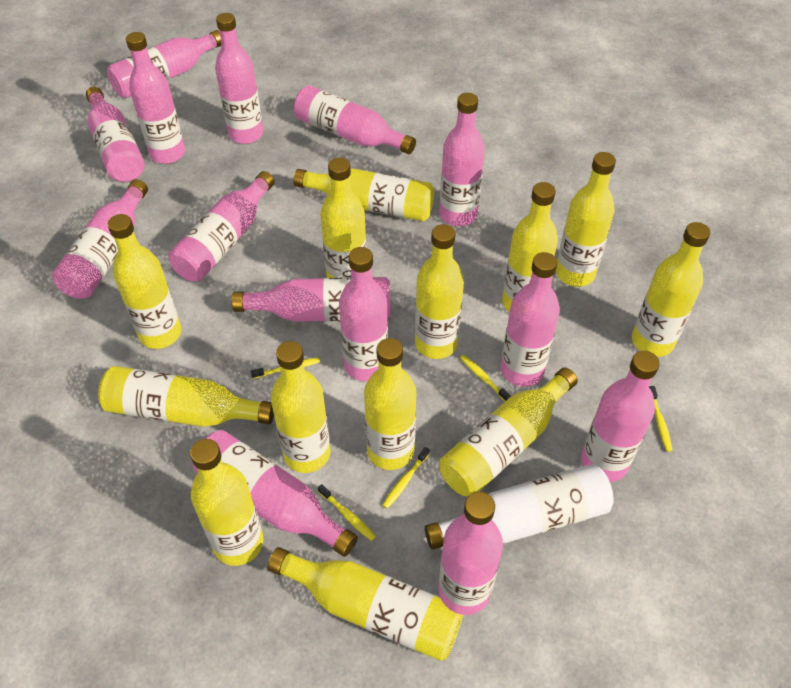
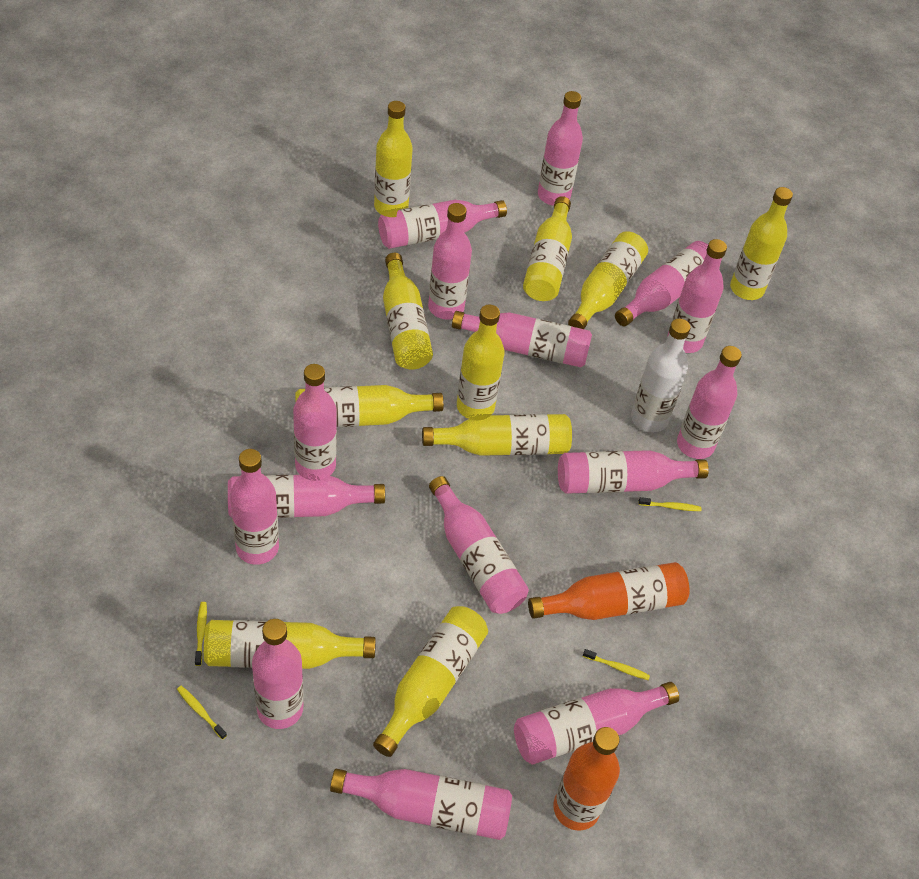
orange bottle: none = 0 -> [528,562,690,620] [553,727,620,831] = 2
pink bottle: [52,179,148,299] [86,87,145,182] [107,30,221,98] [126,32,185,164] [169,171,275,281] [193,430,358,557] [215,13,263,144] [232,277,391,322] [294,85,416,154] [339,247,388,381] [439,492,503,615] [440,93,485,226] [501,252,560,387] [581,351,660,482] = 14 -> [228,474,385,518] [230,449,279,565] [252,619,304,729] [293,364,337,476] [330,769,512,840] [378,200,507,249] [428,203,472,320] [429,476,529,614] [452,311,592,367] [514,682,679,764] [538,91,583,206] [558,450,709,494] [615,241,708,326] [667,239,727,353] [677,346,742,459] = 15
yellow bottle: [98,366,274,427] [107,214,181,349] [190,439,264,566] [268,547,463,661] [271,341,330,473] [293,168,435,222] [320,158,367,278] [364,338,416,470] [415,224,464,359] [440,367,578,497] [502,182,558,312] [556,152,616,287] [632,222,710,357] = 13 -> [204,620,376,669] [295,385,444,427] [373,606,488,757] [374,101,413,214] [383,253,433,370] [422,414,572,456] [457,305,505,419] [523,196,572,301] [568,231,648,329] [730,187,793,300] = 10
yellow toothbrush: [251,358,320,379] [318,484,376,541] [382,447,430,509] [460,355,511,401] [649,386,672,452] = 5 -> [177,686,227,740] [195,602,207,666] [583,649,650,680] [639,497,701,511] = 4

